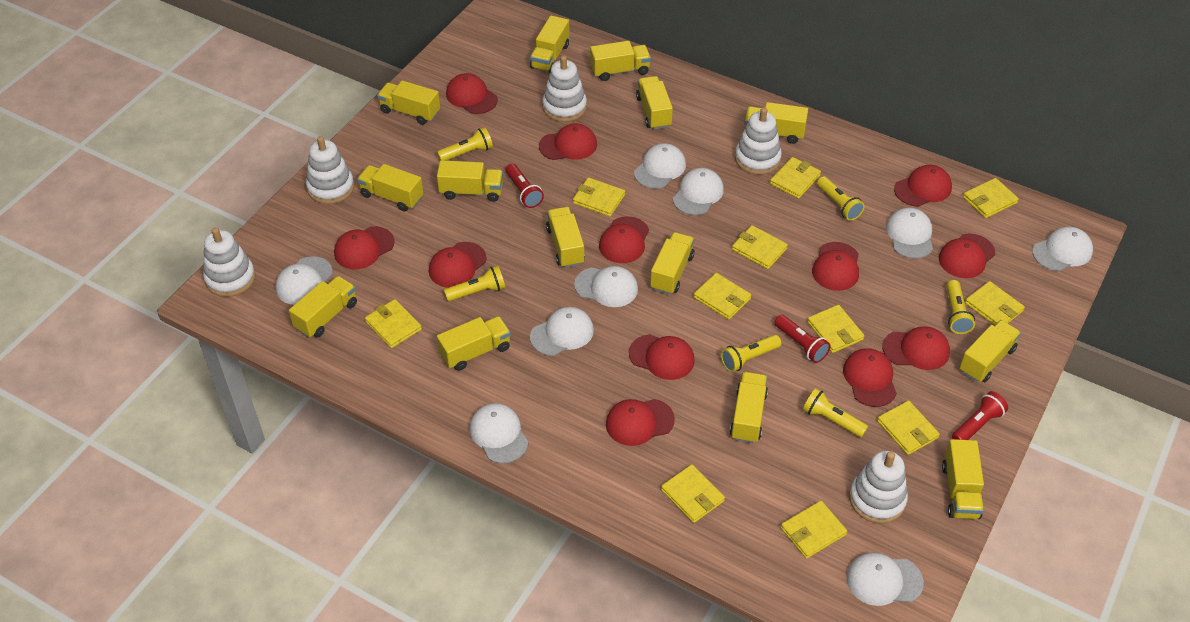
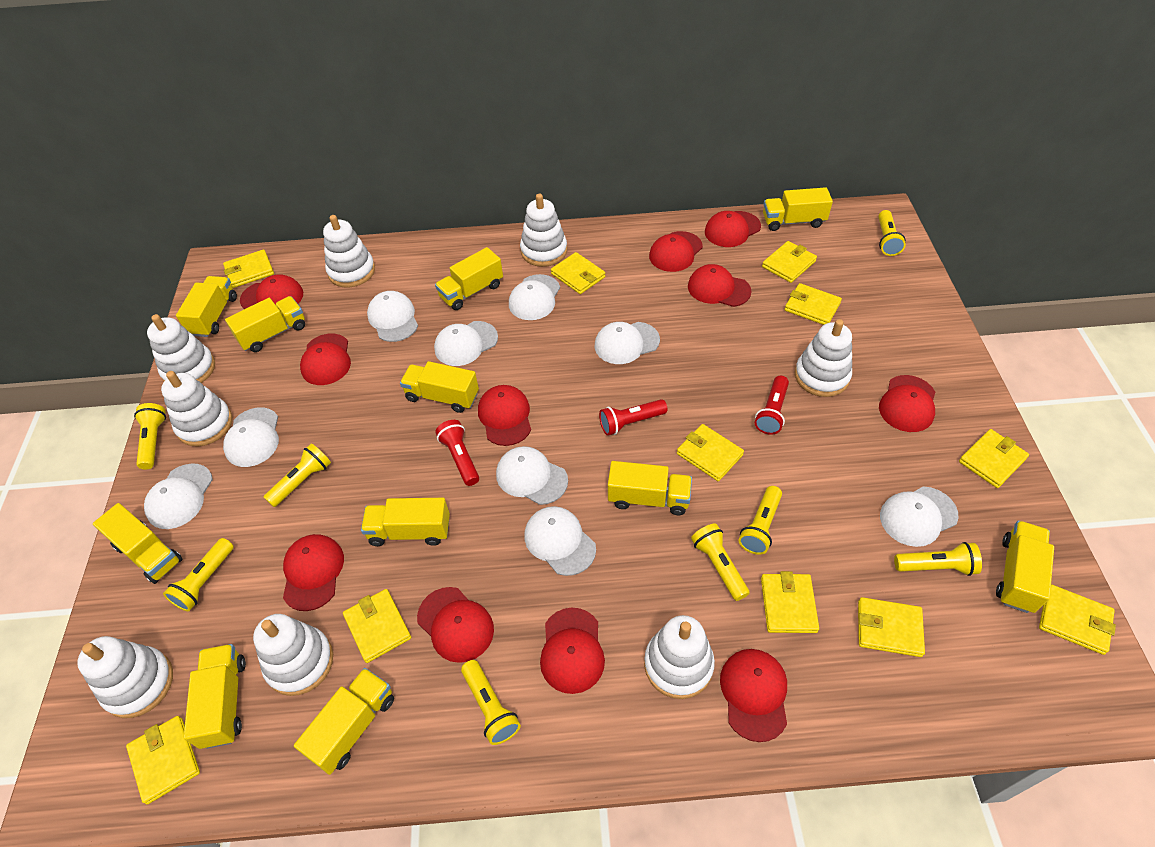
red cap: [334,226,395,269] [429,242,487,288] [446,73,498,114] [539,123,597,160] [599,216,649,263] [606,399,675,446] [629,334,695,380] [812,242,859,291] [843,348,897,407] [882,326,950,370] [894,165,952,207] [939,233,995,278] = 12 -> [240,274,303,309] [283,534,344,611] [300,334,351,385] [417,587,494,663] [478,385,531,446] [540,608,605,694] [649,231,703,272] [688,264,752,307] [705,211,761,247] [720,649,787,742] [879,375,935,432] = 11
white stacking toy: [203,227,255,297] [306,136,354,204] [542,56,587,122] [735,107,782,175] [849,451,908,524] = 5 -> [77,636,173,718] [147,314,215,383] [161,371,232,447] [253,614,333,696] [323,215,375,288] [520,194,567,267] [644,615,715,699] [795,319,852,397] = 8
yellow flashlight: [437,127,493,161] [444,266,505,302] [721,335,781,372] [803,388,868,437] [817,176,865,221] [946,280,975,334] = 6 -> [134,403,166,469] [163,538,234,611] [264,444,331,507] [461,660,521,745] [691,523,750,601] [739,486,782,555] [878,210,906,256] [894,542,982,576] = 8
yellow truck: [289,276,357,338] [357,164,423,212] [377,80,440,125] [437,160,503,202] [437,316,511,371] [530,15,570,73] [546,207,585,268] [590,41,651,81] [636,76,673,130] [650,232,695,295] [730,372,768,443] [744,102,808,144] [942,439,984,519] [959,320,1021,382] = 14 -> [93,503,183,584] [176,276,237,337] [184,644,246,749] [225,296,305,352] [294,668,394,775] [361,498,450,546] [400,361,479,413] [435,247,503,310] [608,461,692,515] [763,187,833,231] [996,521,1054,613] = 11

